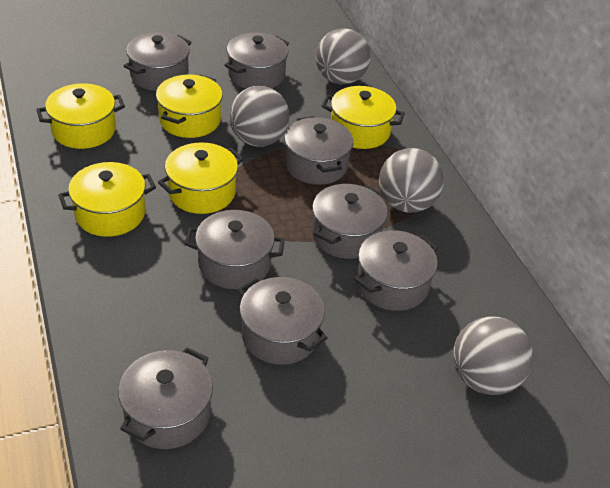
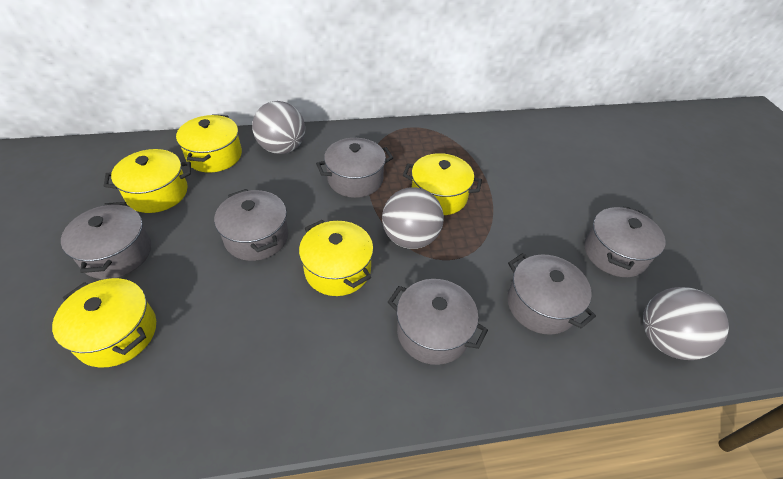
grey ball: [229,86,290,147] [316,28,370,85] [379,148,444,213] [453,316,533,395] = 4 -> [252,101,305,154] [382,187,444,249] [643,287,729,360] = 3
grey pot: [118,347,213,449] [124,32,191,91] [185,210,285,289] [224,33,289,89] [239,277,327,365] [284,116,353,185] [312,184,388,259] [354,230,438,311] = 8 -> [61,202,151,279] [214,189,289,261] [316,138,393,198] [388,279,488,365] [507,253,596,335] [584,206,665,277] = 6

